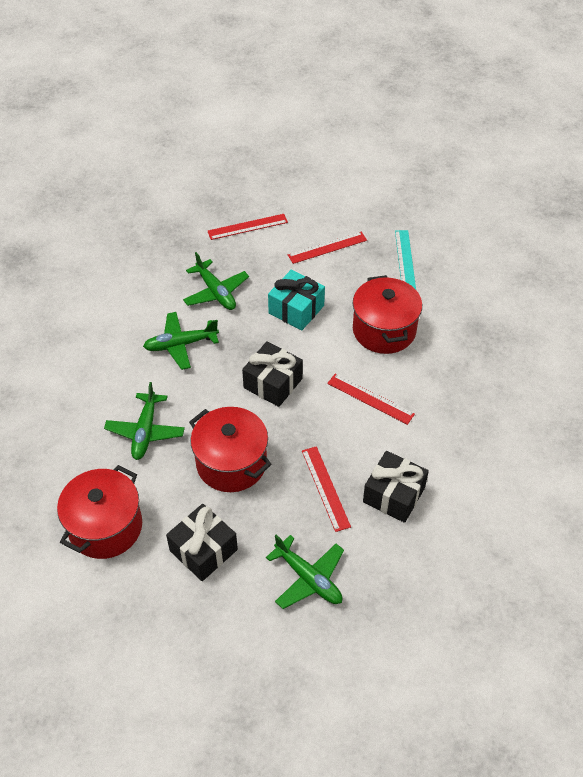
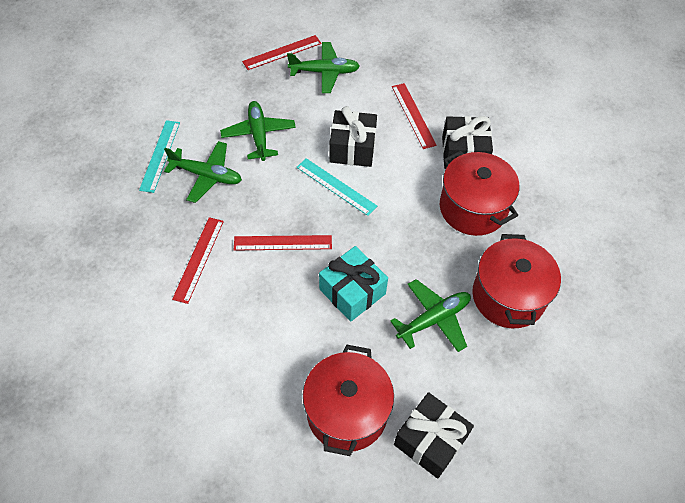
turquoise ruler: [395,230,416,289] = 1 -> [139,120,180,193] [296,158,377,216] = 2

